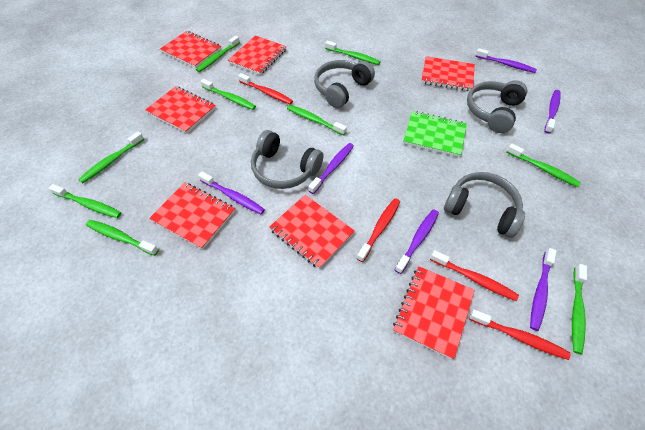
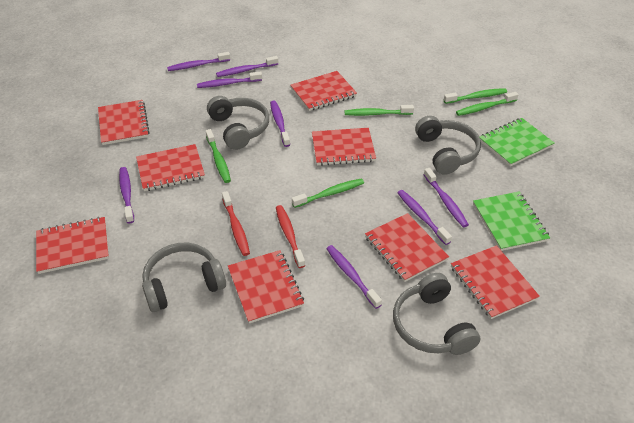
green notebook: [403,111,467,157] = 1 -> [473,192,550,251] [480,118,554,167] = 2
green toothbrush: [48,184,121,218] [78,132,144,183] [86,220,159,256] [196,36,240,72] [200,79,256,110] [287,105,347,136] [325,41,381,65] [507,144,581,187] [572,264,587,354] = 9 -> [206,129,231,183] [292,178,364,208] [345,105,414,116] [444,88,507,104] [456,92,519,116] = 5
purple toothbrush: [198,172,265,214] [308,143,354,194] [395,209,439,274] [475,48,537,73] [530,248,556,331] [544,90,560,134] = 6 -> [119,167,134,224] [167,52,230,71] [197,71,262,88] [216,56,278,77] [270,101,290,147] [326,245,382,309] [397,190,452,245] [424,168,469,227] = 8
red notebook: [145,86,216,133] [149,182,235,250] [160,31,221,68] [228,36,286,75] [269,195,355,269] [393,266,475,359] [421,56,475,91] = 7 -> [36,217,109,274] [98,100,150,145] [136,144,205,191] [228,250,304,323] [290,71,357,111] [312,128,376,166] [365,213,449,282] [451,245,540,319] = 8
red toothbrush: [238,73,293,105] [356,198,400,262] [430,250,519,301] [469,310,571,360] = 4 -> [222,191,250,256] [276,205,305,268] = 2

